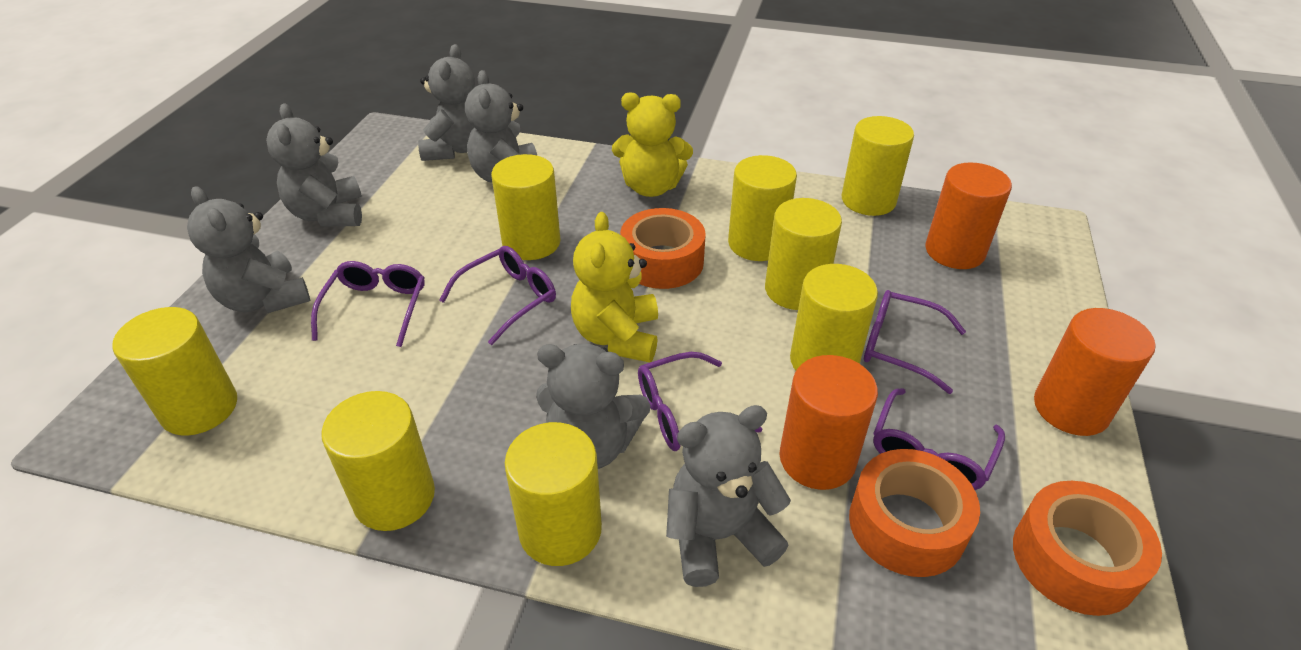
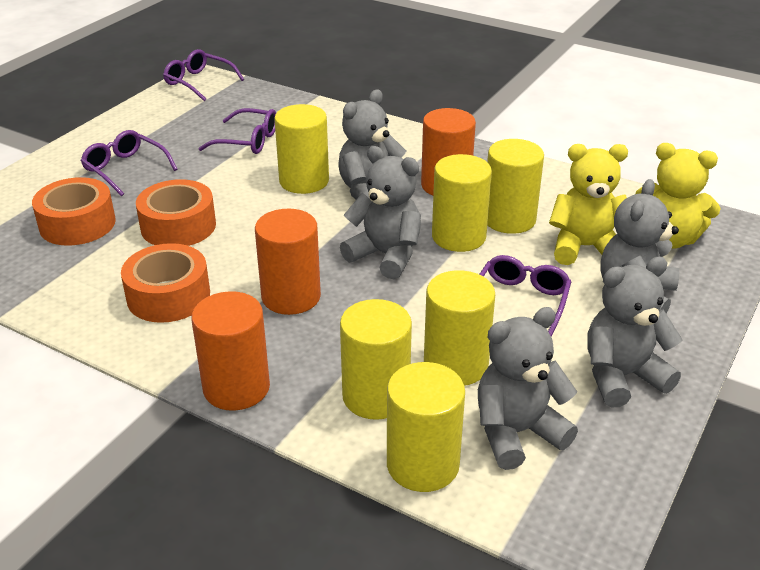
grey teddy bear: [187,186,311,313] [266,103,362,226] [418,44,475,161] [465,70,537,183] [536,344,650,469] [666,405,791,587] = 6 -> [338,89,406,200] [340,146,421,279] [478,307,578,470] [587,257,682,408] [600,179,679,313] = 5
purple glasses: [311,261,425,347] [439,246,556,345] [638,352,762,451] [864,290,966,394] [873,388,1005,490] = 5 -> [80,130,178,196] [163,49,244,101] [198,108,276,154] [479,255,571,337] = 4
yellow cylinder: [112,307,237,436] [321,391,435,531] [491,154,561,260] [505,422,602,566] [728,155,797,261] [765,198,842,310] [790,264,878,370] [842,116,914,216] = 8 -> [274,104,329,194] [340,299,412,420] [387,362,465,492] [424,270,495,386] [432,154,492,252] [487,139,544,234] = 6

